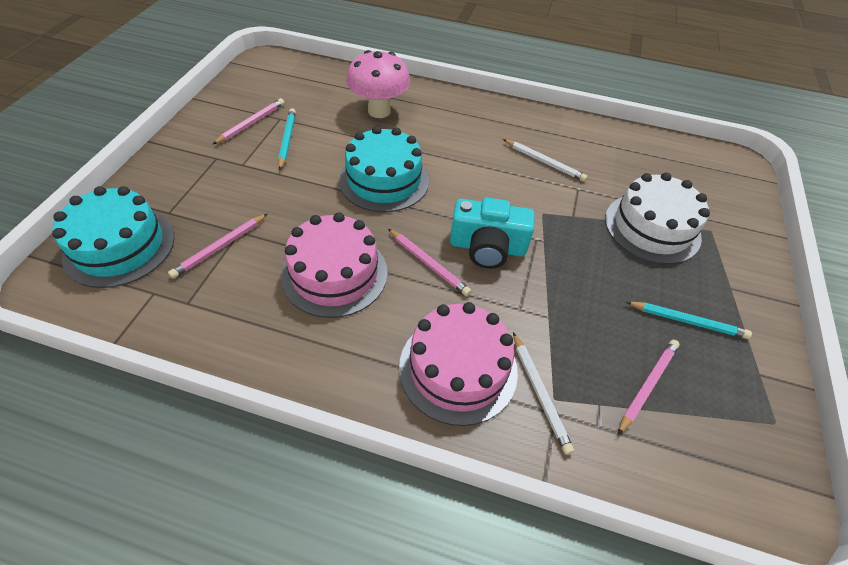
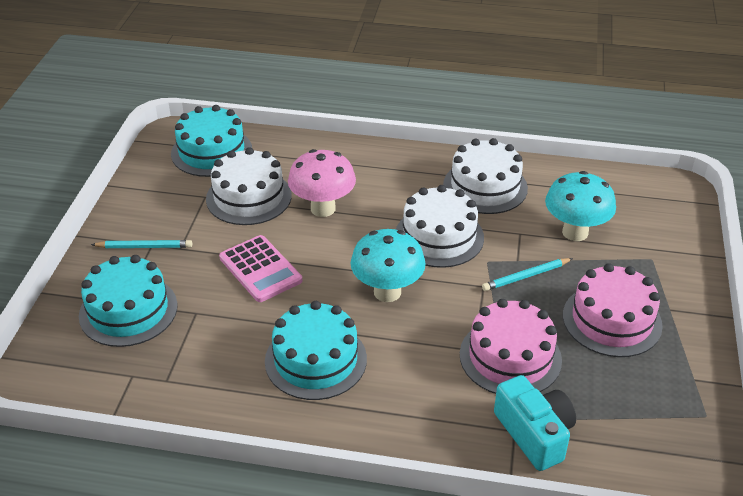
pink calculator: none = 0 -> [219,235,302,302] = 1
pink pencil: [168,214,267,278] [213,98,284,144] [388,229,471,296] [618,340,680,435] = 4 -> none = 0
turquoise cake: [52,186,175,288] [339,126,429,212] = 2 -> [79,255,178,347] [171,105,252,177] [265,301,367,400] = 3
turquoise mushroom: none = 0 -> [351,229,426,302] [545,171,616,241] = 2
white cake: [605,172,710,264] = 1 -> [206,147,292,225] [396,185,484,268] [443,138,528,214] = 3
white pencil: [503,139,588,182] [513,332,574,455] = 2 -> none = 0

